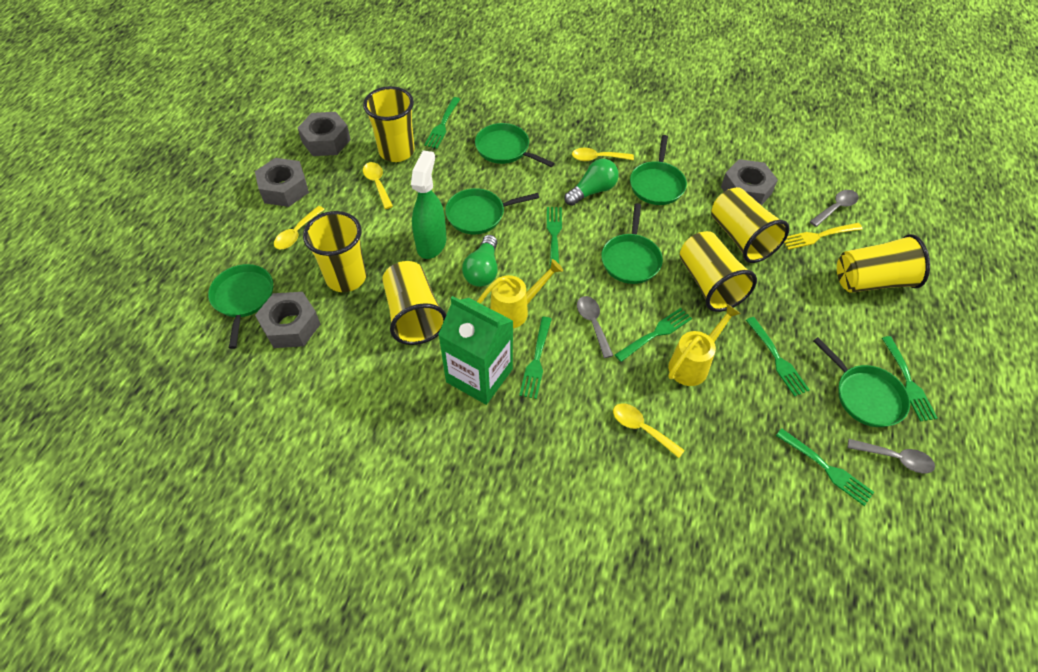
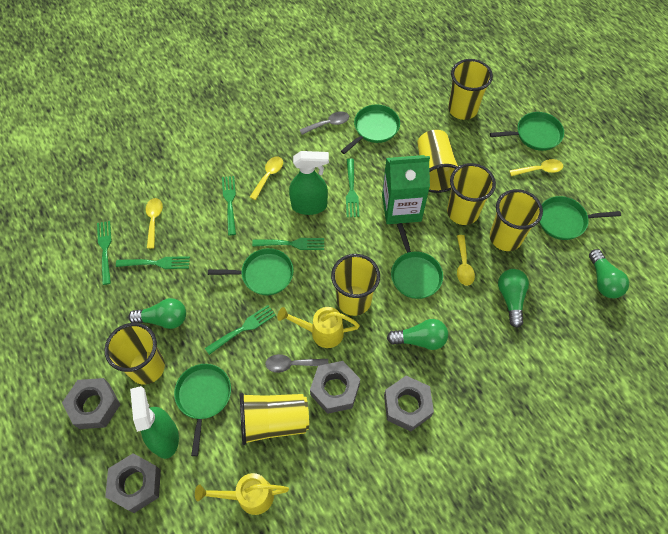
green fork: [424,97,460,149] [519,317,552,399] [547,207,562,267] [615,308,692,362] [746,317,809,397] [776,428,874,506] [882,336,938,422] = 7 -> [97,221,111,285] [116,256,190,269] [205,305,276,355] [222,176,236,235] [252,238,324,250] [346,158,359,217] = 6
green light bulb: [462,235,498,287] [564,159,619,206] = 2 -> [128,298,186,329] [387,319,448,350] [498,269,529,328] [589,249,629,298] = 4
green spray bottle: [411,150,447,259] = 1 -> [130,386,179,459] [289,151,329,215] = 2
grey spoon: [577,296,613,358] [809,190,859,227] [848,439,935,473] = 3 -> [265,354,328,373] [300,112,349,135] = 2
yellow cup: [303,211,366,292] [363,86,415,162] [382,261,446,345] [680,231,757,312] [711,187,789,263] [837,234,930,293] = 6 -> [104,323,165,384] [240,393,309,445] [331,254,380,316] [417,130,458,193] [447,163,496,225] [448,59,493,120] [490,189,543,251] = 7
yellow fork: [784,223,862,250] = 1 -> none = 0

